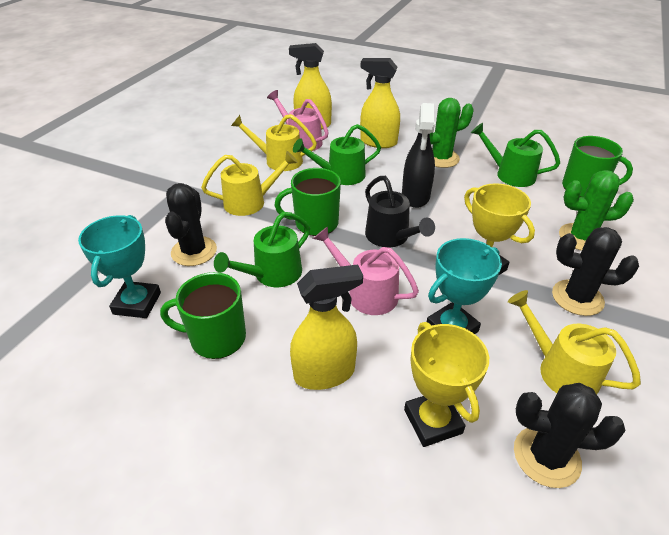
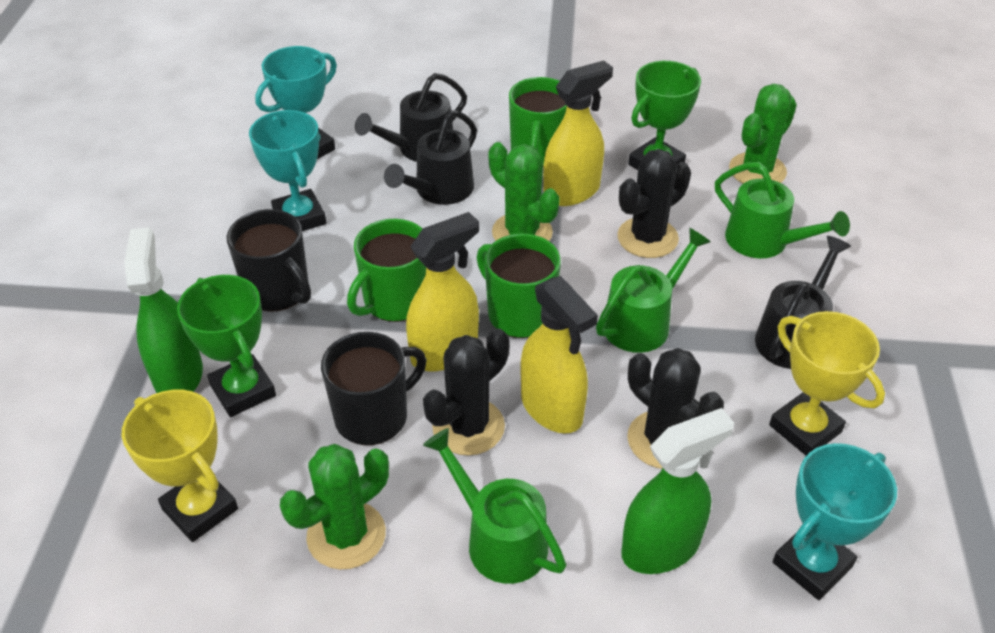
black mug: none = 0 -> [227,209,311,312] [321,332,426,445] = 2
black spray bottle: [402,103,435,208] = 1 -> none = 0
black watering can: [365,176,435,248] = 1 -> [355,73,467,162] [384,110,477,205] [755,236,851,369] = 3
green cactus: [430,98,474,168] [559,170,634,251] = 2 -> [280,444,389,569] [488,142,560,241] [729,84,797,184] = 3
green spray bottle: none = 0 -> [124,227,203,393] [621,408,734,574] = 2
green trophy: none = 0 -> [177,275,276,417] [628,61,701,170] = 2
pink watering can: [267,90,329,151] [313,226,419,315] = 2 -> none = 0
turquoise trophy: [78,215,161,318] [427,238,502,334] = 2 -> [249,110,326,231] [255,46,337,159] [773,443,897,600] = 3
yellow watering can: [201,151,298,216] [231,114,317,171] [508,290,641,395] = 3 -> none = 0

